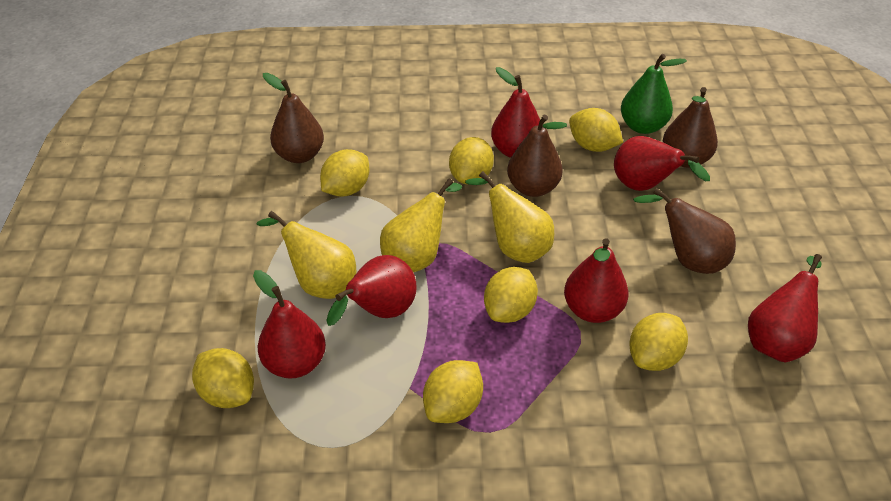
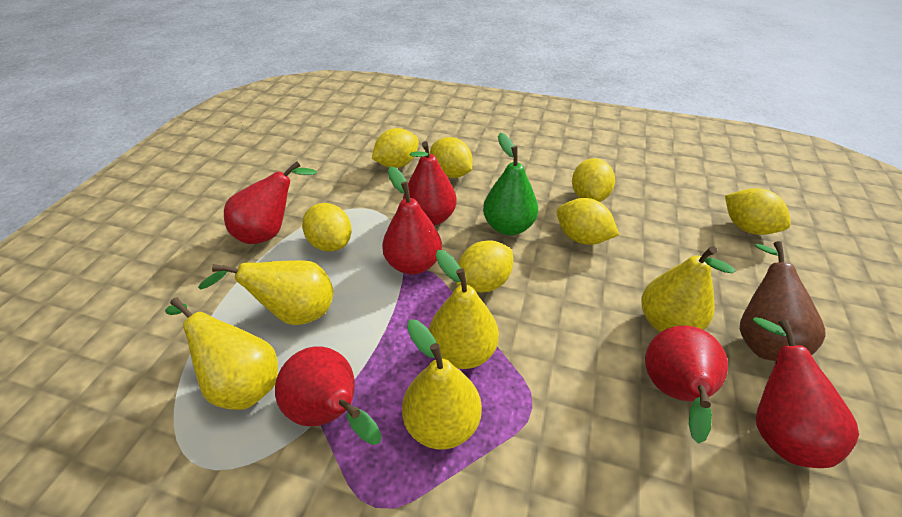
brown pear: [263,73,324,163] [507,114,567,197] [633,188,736,274] [663,87,718,168] = 4 -> [740,241,826,361] = 1
yellow pear: [257,211,356,299] [380,179,462,273] [465,171,554,263] = 3 -> [165,297,278,410] [198,260,333,325] [402,319,482,450] [429,250,499,369] [642,246,735,332] = 5

